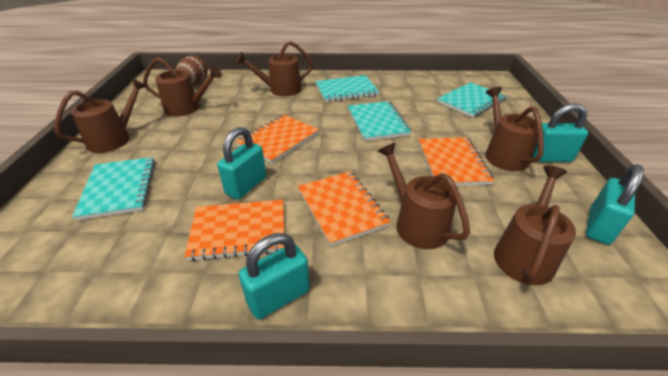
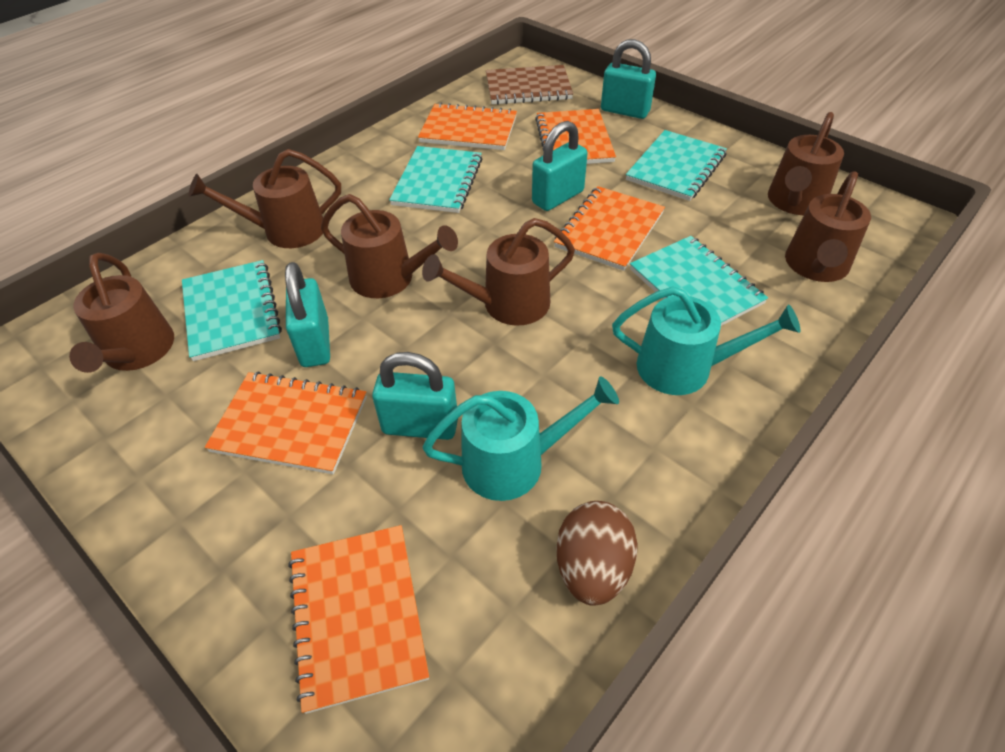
brown notebook: none = 0 -> [486,65,573,105] = 1
orange notebook: [184,199,284,261] [236,115,319,164] [298,171,391,246] [418,137,494,186] = 4 -> [205,371,367,474] [288,525,429,714] [418,102,517,150] [535,109,616,164] [554,186,665,271] = 5
turquoise watering can: none = 0 -> [422,376,619,501] [612,286,801,395] = 2

